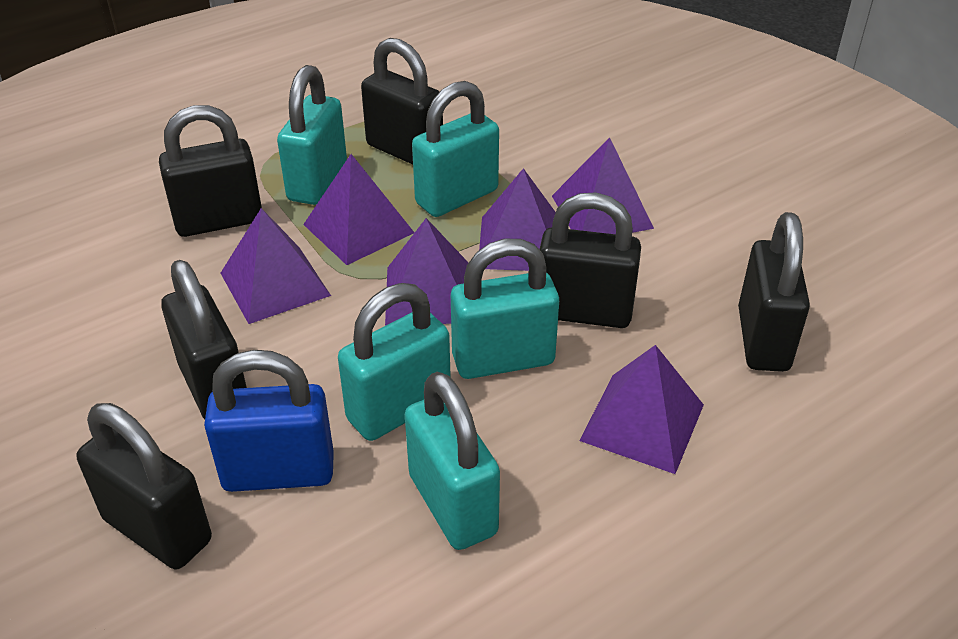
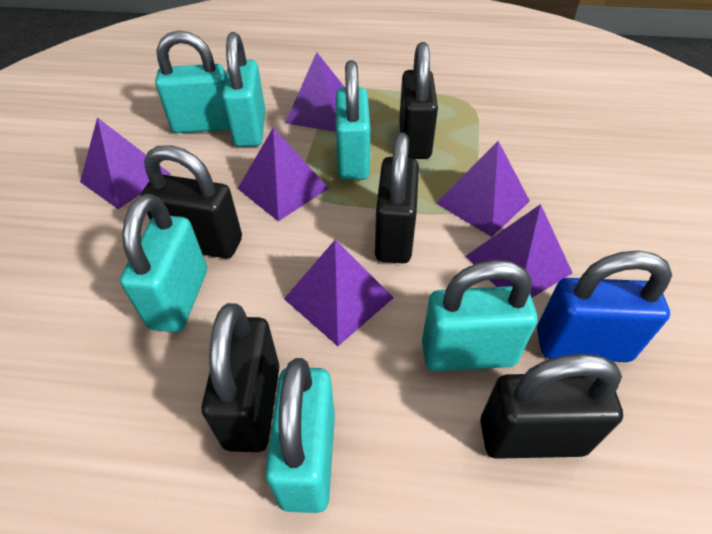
black padlock: [76,403,212,569] [159,105,262,237] [161,260,247,419] [361,38,443,165] [539,192,641,328] [738,212,810,372] = 6 -> [140,145,242,258] [202,303,279,452] [375,133,419,263] [399,42,438,159] [480,354,623,459] = 5
turquoise padlock: [277,65,347,205] [338,283,451,441] [405,372,500,550] [412,81,499,217] [451,239,559,379] = 5 -> [120,194,207,332] [155,31,230,133] [222,32,266,147] [265,358,335,513] [335,60,370,180] [422,260,537,371] = 6

